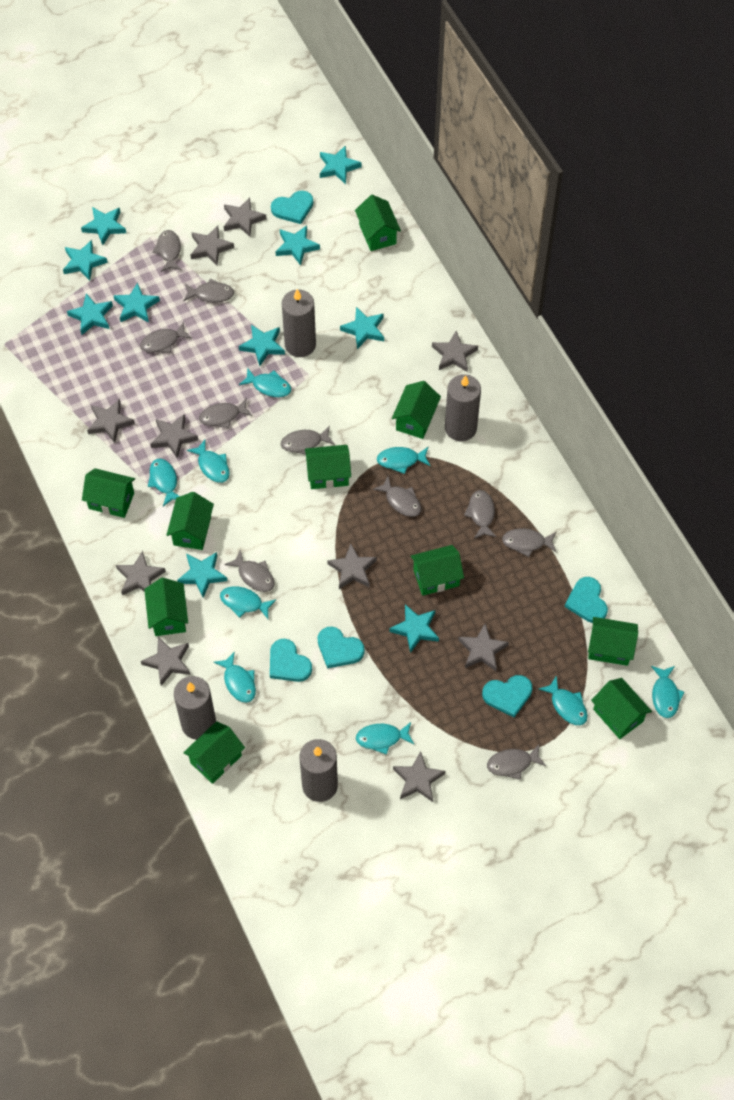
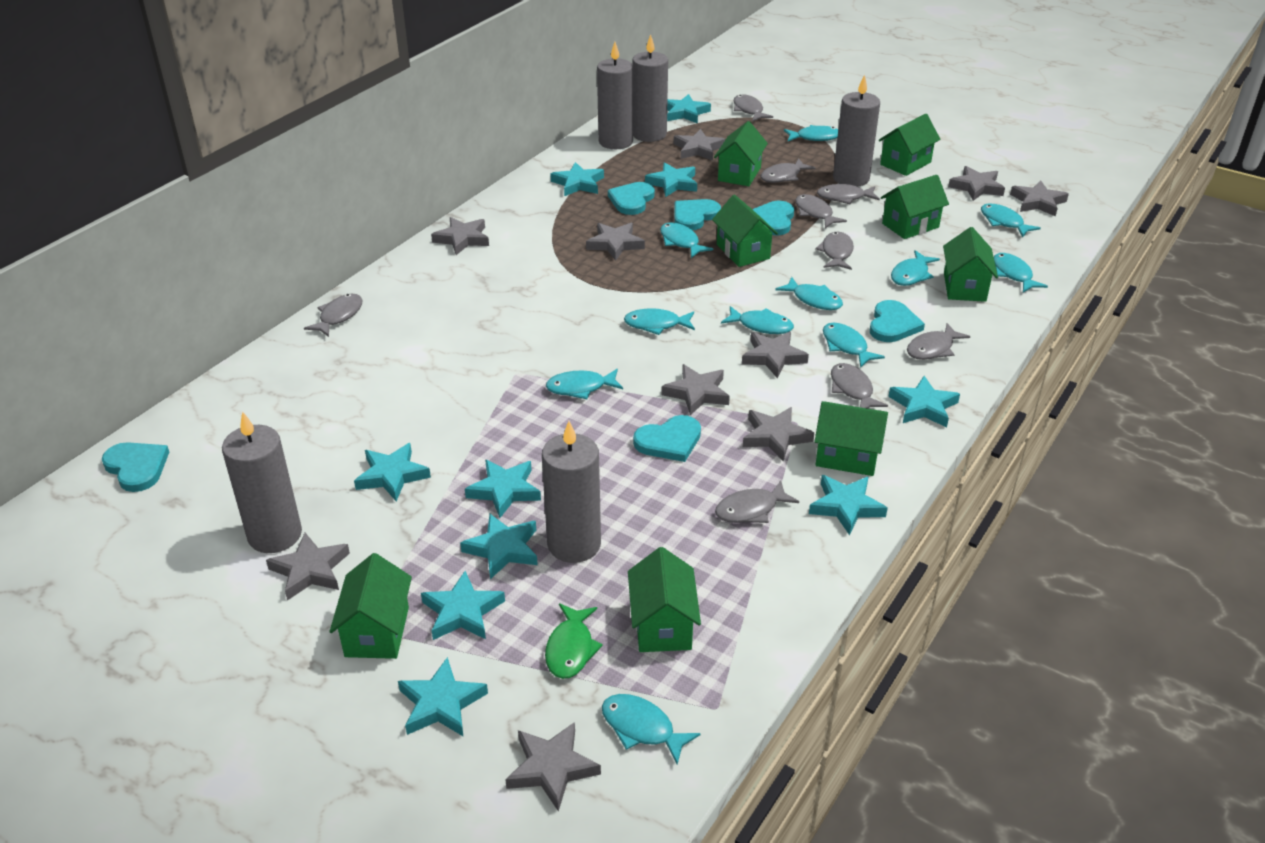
green fish: none = 0 -> [545,603,603,679] = 1
green house: [82,468,135,518] [144,578,188,636] [167,492,214,550] [183,721,245,784] [305,445,351,489] [355,195,401,251] [392,381,441,439] [411,545,464,596] [588,617,638,666] [591,678,652,739] = 10 -> [330,553,412,659] [628,547,701,652] [712,195,778,267] [714,121,768,186] [814,401,888,476] [879,114,940,176] [881,175,949,239] [943,227,998,302] = 8
grey candle: [174,676,216,740] [282,289,316,357] [300,739,338,802] [445,374,481,441] = 4 -> [222,411,302,553] [542,421,601,563] [597,42,633,149] [632,34,668,142] [833,74,880,187] = 5
grey fish: [140,322,192,353] [152,230,182,272] [183,278,234,303] [199,398,253,428] [225,549,275,592] [281,426,335,455] [373,476,422,517] [464,490,497,539] [487,744,546,780] [502,528,556,557] = 10 -> [304,294,362,337] [715,480,799,523] [734,95,773,122] [761,158,815,183] [795,194,847,228] [815,232,854,270] [817,184,880,204] [831,363,888,409] [907,323,970,360] = 9
turquoise fish: [148,459,180,506] [187,440,230,483] [214,651,256,703] [220,586,276,619] [239,367,291,397] [356,722,414,755] [377,447,431,474] [539,675,588,725] [651,666,685,718] = 9 -> [546,369,623,399] [602,694,701,765] [624,308,695,335] [660,222,713,258] [721,306,794,334] [775,277,843,310] [784,125,838,141] [823,323,885,368] [891,250,940,286] [981,204,1041,237] [994,253,1048,293] = 11
turquoise heart: [270,638,312,682] [271,191,313,224] [318,627,365,668] [482,675,533,717] [564,577,608,623] = 5 -> [102,442,169,492] [608,182,655,215] [633,415,701,462] [674,199,721,230] [753,201,794,235] [870,300,925,342] = 6

